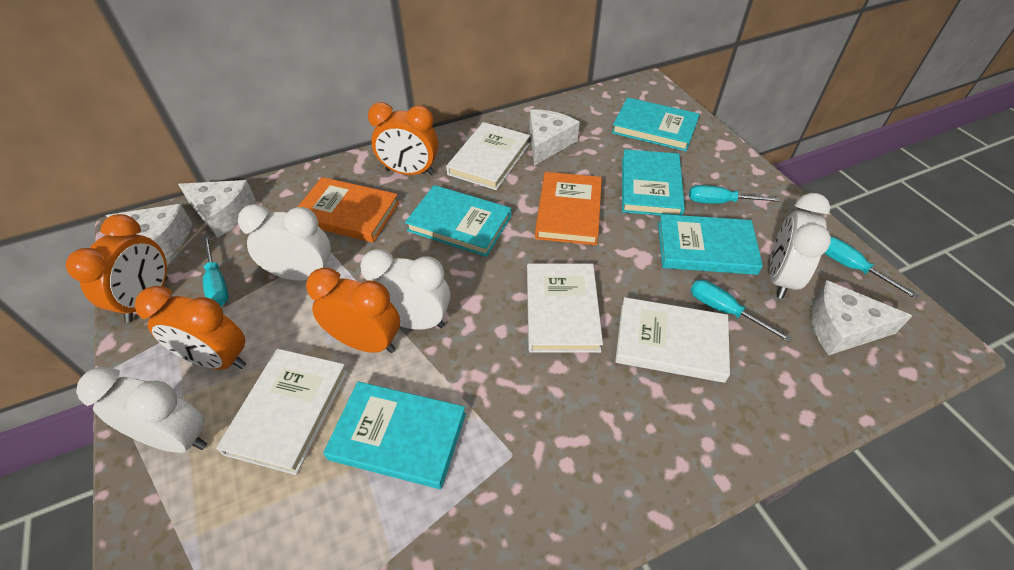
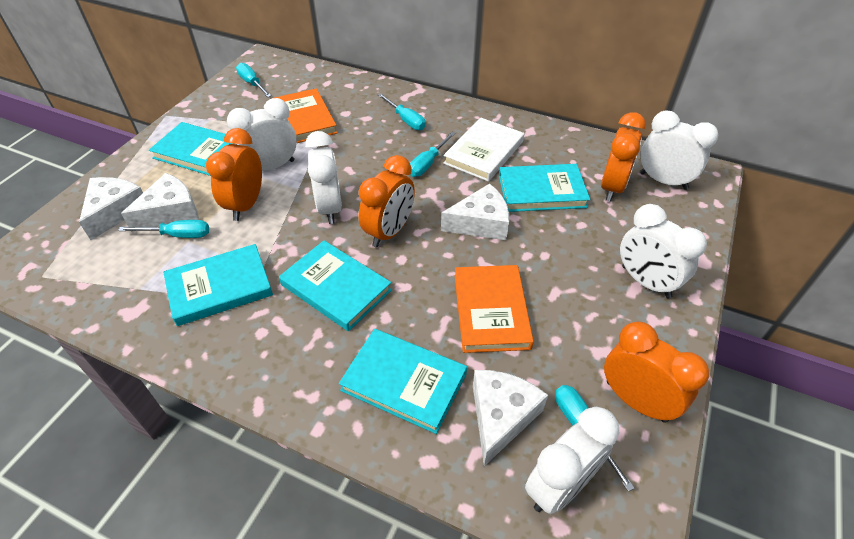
turquoise screwdriver: [202,235,229,306] [689,185,780,204] [691,280,792,342] [824,237,919,299] = 4 -> [118,220,209,238] [236,63,271,97] [378,93,426,130] [410,132,456,177] [555,385,634,492] = 5
white book: [216,349,348,475] [446,122,530,190] [527,264,603,353] [615,297,730,383] = 4 -> [443,117,524,182] = 1
white clock: [76,367,207,453] [238,204,331,281] [360,249,450,329] [769,193,831,299] = 4 -> [227,98,297,171] [305,131,342,224] [525,407,619,514] [620,204,707,298] [640,110,718,190] = 5

